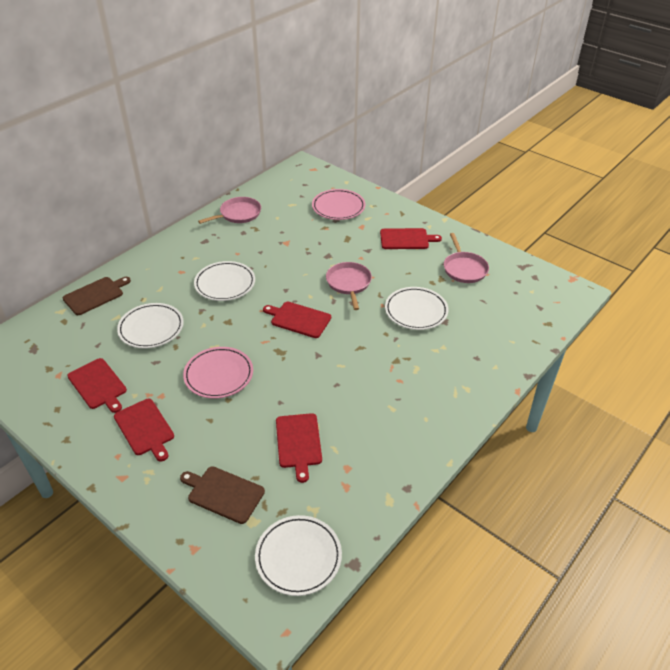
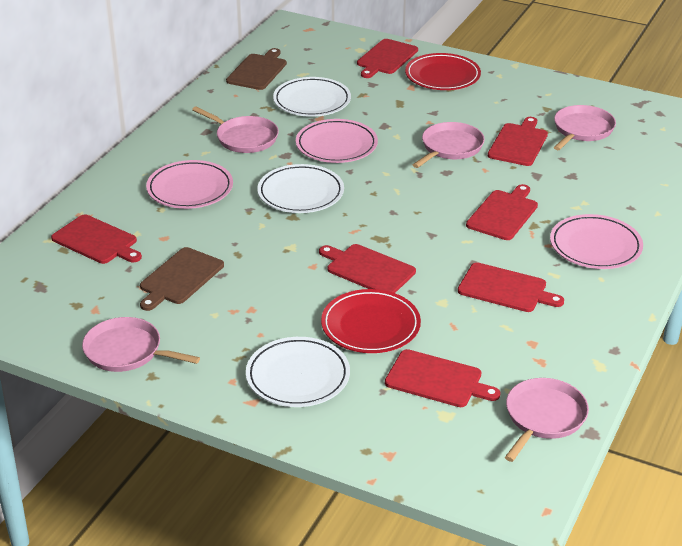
pink pan: [198,197,261,224] [326,262,372,310] [444,233,489,283] = 3 -> [82,317,200,372] [192,107,279,153] [413,122,485,168] [505,378,589,462] [554,105,616,150] = 5
pink plate: [183,347,253,399] [312,189,365,220] = 2 -> [146,160,233,209] [296,119,378,163] [550,214,643,269] = 3
red cutting board: [67,358,127,413] [114,398,174,461] [263,302,331,338] [276,413,322,483] [380,228,442,249] = 5 -> [51,214,142,264] [319,244,416,293] [357,39,418,78] [385,349,501,407] [458,263,564,312] [466,184,538,240] [488,117,548,166] = 7
red plate: none = 0 -> [321,289,421,353] [405,53,481,90] = 2
white plate: [117,303,184,349] [194,261,255,301] [255,515,342,596] [385,287,449,330] = 4 -> [246,337,350,407] [257,164,344,213] [273,77,351,117] = 3

